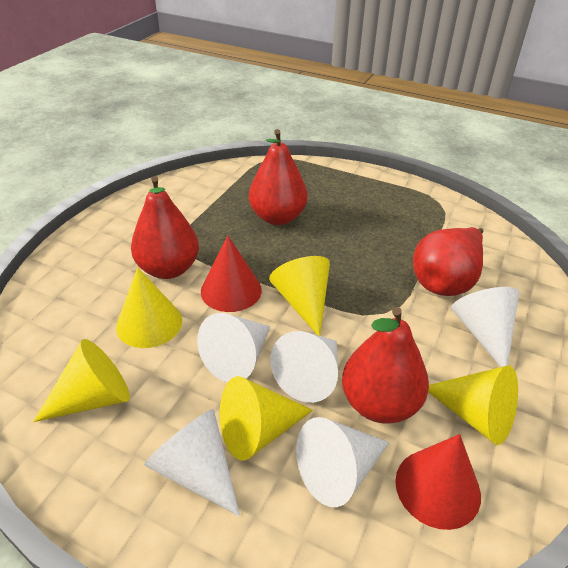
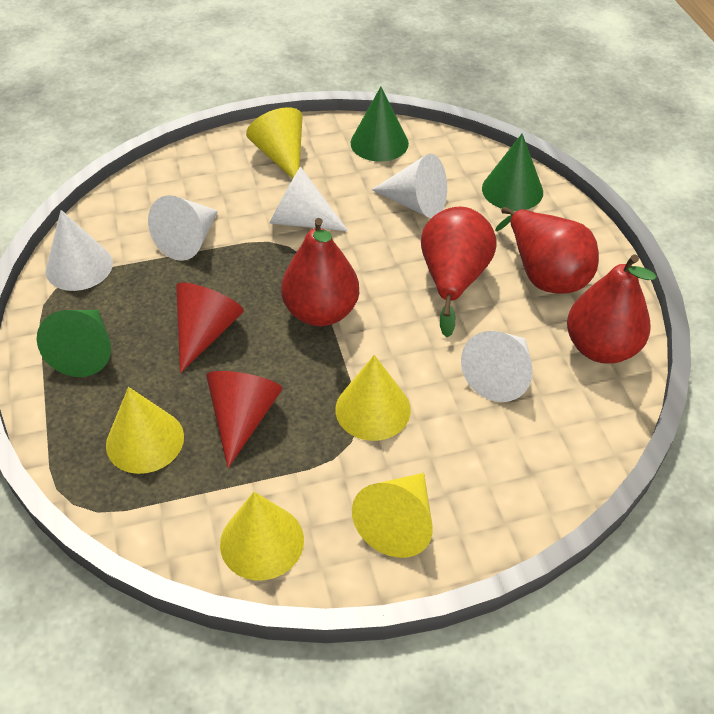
green cone: none = 0 -> [37,310,111,377] [351,87,409,162] [482,134,543,211] = 3

